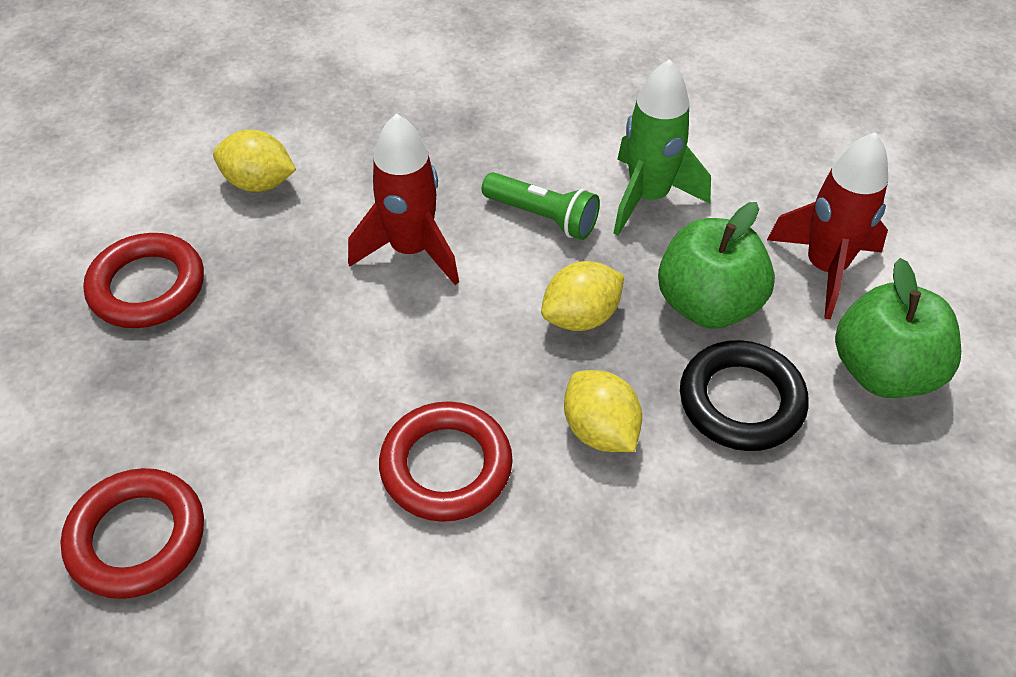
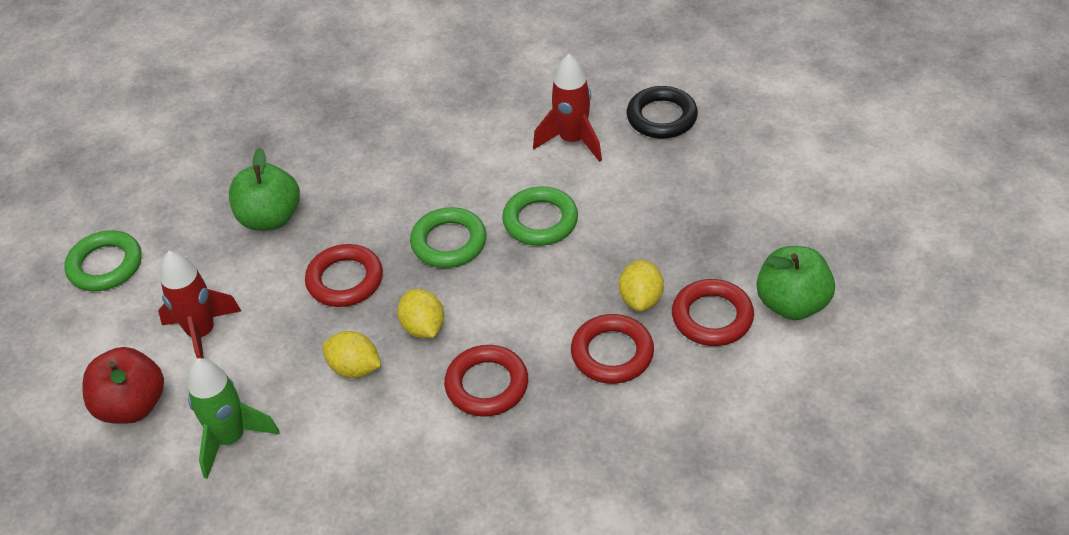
green flashlight: [482,172,600,240] = 1 -> none = 0
green ring: none = 0 -> [64,230,142,291] [410,207,486,268] [502,186,578,246] = 3
red apple: none = 0 -> [82,347,164,424] = 1
red ring: [60,468,204,599] [83,233,204,328] [379,401,513,522] = 3 -> [305,244,383,307] [444,345,528,417] [571,314,654,384] [672,279,754,346] = 4

